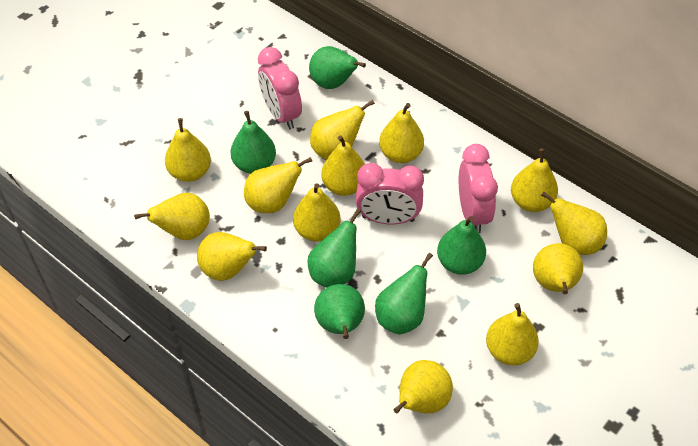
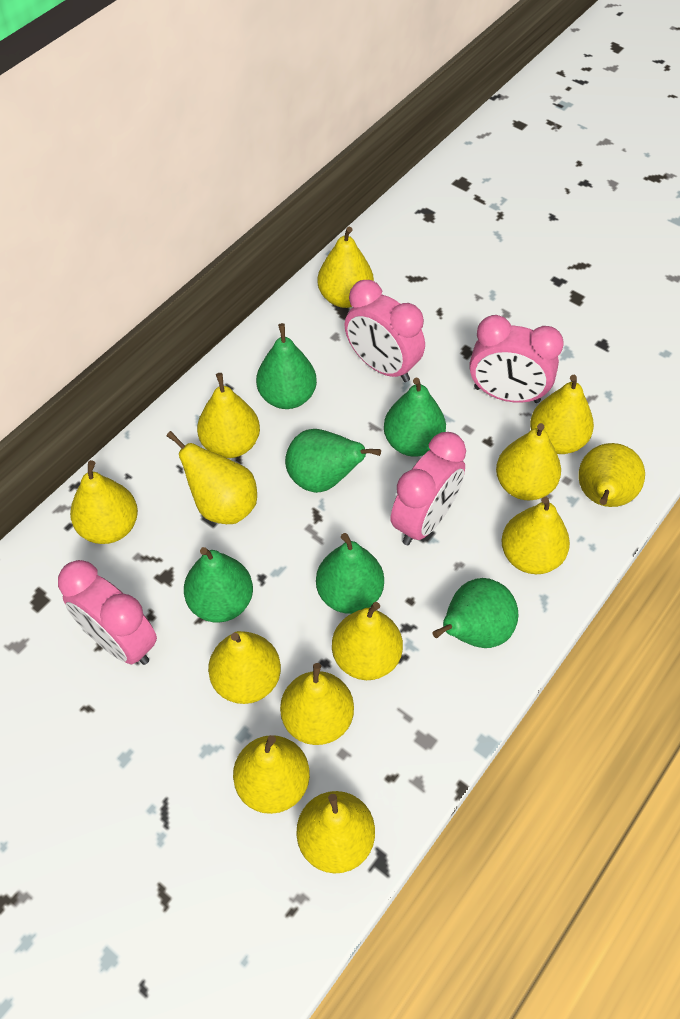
pink clock: [258,47,302,129] [356,163,424,224] [459,144,498,233] = 3 -> [58,560,157,665] [345,280,425,382] [391,432,466,545] [469,315,564,403] = 4

